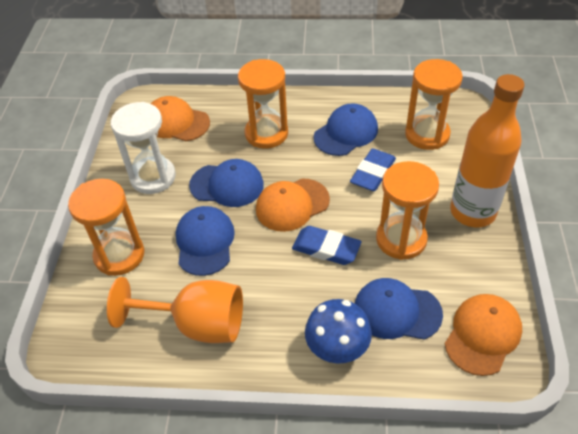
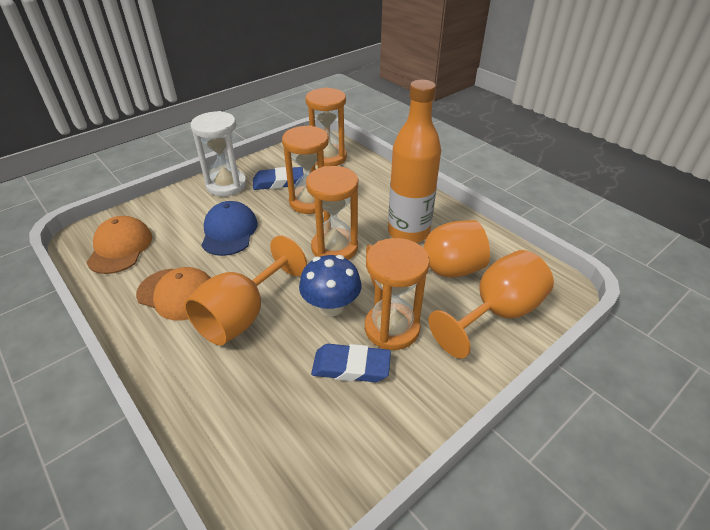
blue cap: [176,206,235,276] [189,159,264,207] [314,103,378,156] [355,278,443,340] = 4 -> [201,201,258,256] = 1
orange cap: [151,96,210,141] [256,178,330,232] [445,294,522,376] = 3 -> [86,216,152,274] [136,267,211,320] = 2
orange goblet: [107,277,243,343] = 1 -> [184,236,307,346] [366,220,490,287] [428,250,554,359] = 3

